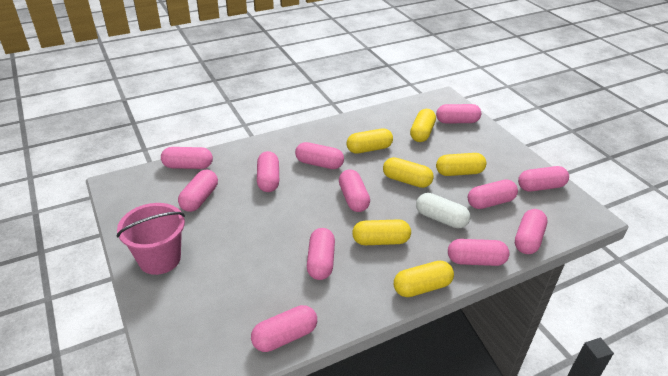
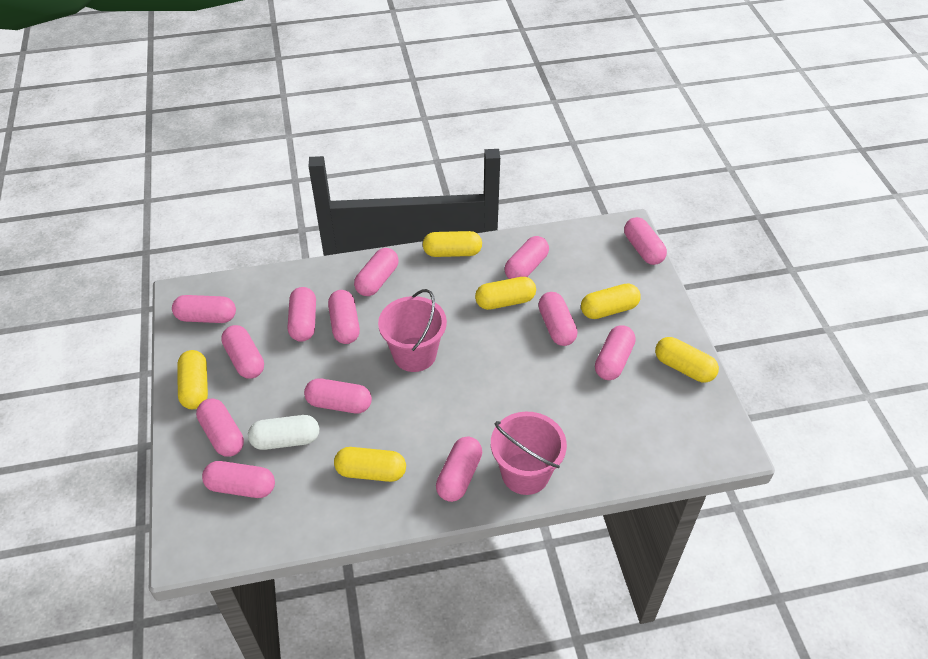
pink bucket: [117,203,185,275] = 1 -> [378,289,447,372] [491,412,567,495] = 2
pink capsule: [161,147,213,169] [178,169,218,212] [251,305,317,352] [257,151,279,192] [295,142,344,169] [307,228,335,280] [339,169,370,212] [436,104,481,124] [448,239,510,266] [468,179,518,209] [515,209,547,254] [518,166,569,192] = 12 -> [172,295,236,323] [196,399,244,457] [202,461,275,498] [221,325,264,379] [288,287,316,342] [304,378,372,414] [328,290,360,344] [354,248,399,296] [436,437,482,502] [504,236,549,279] [538,292,578,346] [595,326,636,380] [624,217,667,265] = 13

